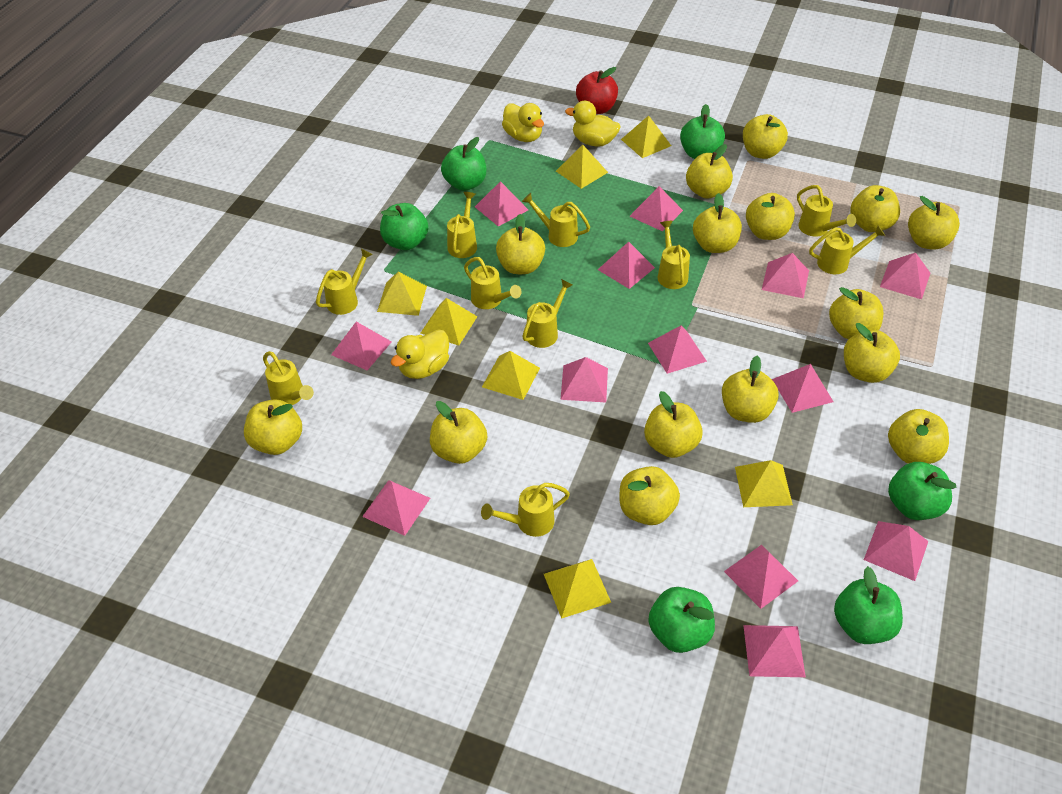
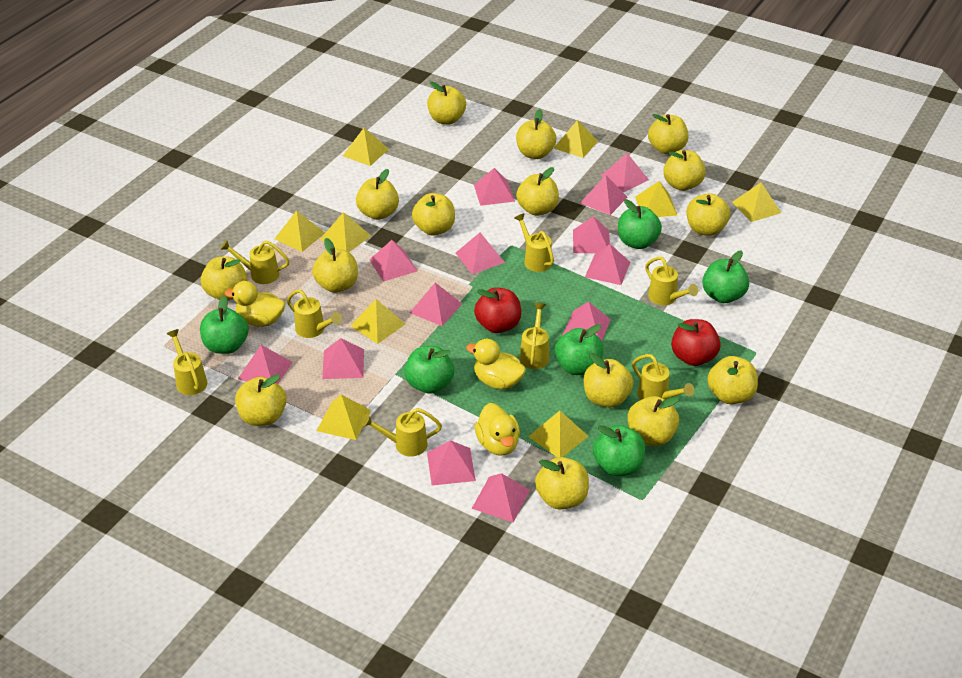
red apple: [576,67,618,114] = 1 -> [474,287,521,333] [671,319,721,366] = 2
yellow pyramid: [377,272,427,316] [421,298,477,346] [482,351,540,400] [544,559,611,619] [556,145,608,189] [621,116,671,158] [735,460,793,507] = 7 -> [274,211,325,252] [317,395,371,440] [320,212,371,252] [343,128,389,166] [350,299,405,344] [528,411,588,457] [554,120,598,158] [635,181,677,217] [732,183,781,222] = 9
yellow watering can: [263,351,314,405] [316,249,373,315] [447,192,477,258] [464,257,522,309] [481,483,570,537] [522,193,590,247] [522,279,573,348] [658,221,690,289] [797,185,856,237] [809,225,885,274] = 10 -> [166,329,207,395] [220,240,289,284] [287,289,342,338] [361,408,442,456] [514,213,554,272] [520,303,549,369] [632,354,694,400] [645,257,698,305] = 8

